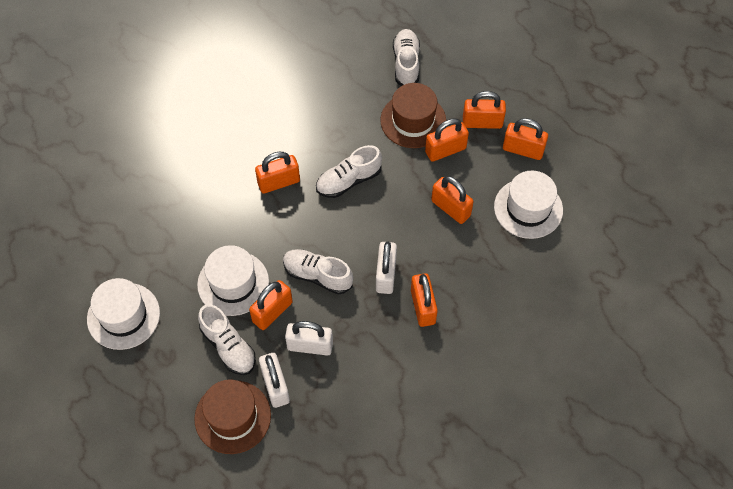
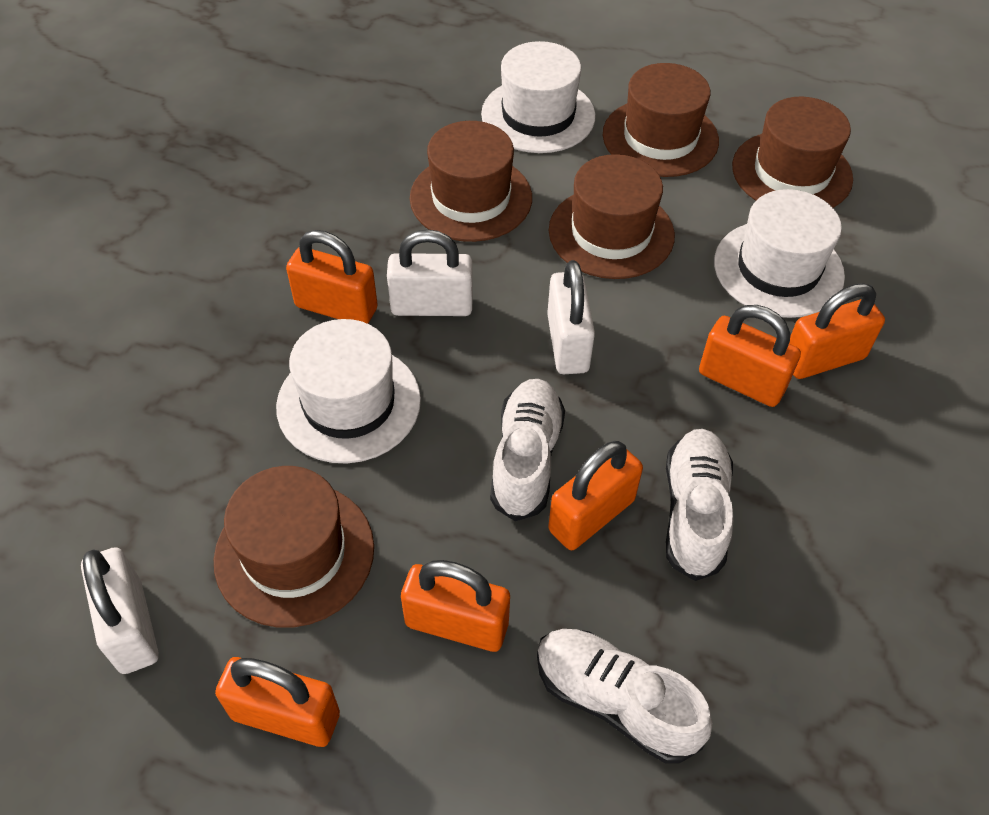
brown hat: [194,380,271,454] [380,83,446,148] = 2 -> [214,466,374,627] [410,121,532,242] [549,154,675,279] [603,63,719,177] [732,97,853,208] = 5
orange padlock: [249,280,293,330] [255,152,300,194] [411,273,438,327] [425,118,469,162] [431,176,474,224] [463,91,506,129] [503,118,548,160] = 7 -> [215,657,340,747] [286,230,378,324] [401,560,510,652] [548,441,643,550] [699,305,801,407] [789,283,885,379] = 6
white shoe: [198,304,256,375] [283,249,353,295] [316,145,382,198] [393,29,420,86] = 4 -> [490,379,565,521] [537,629,713,764] [666,429,733,581] = 3

